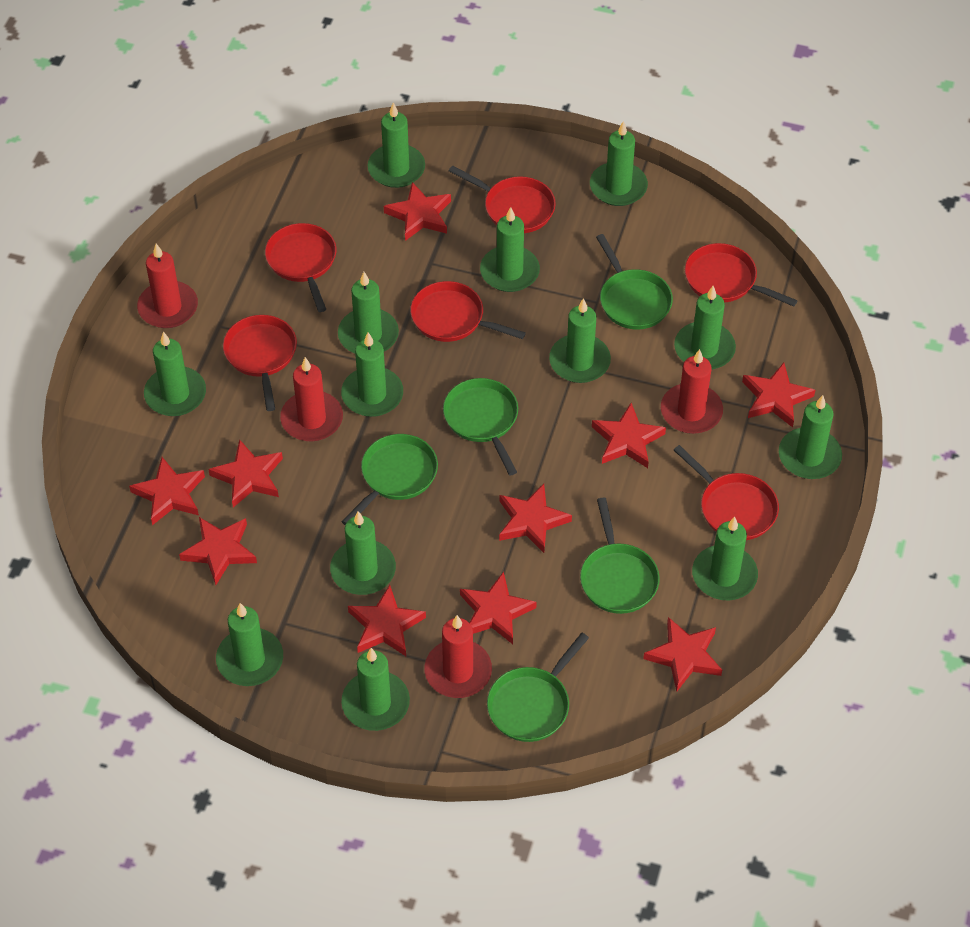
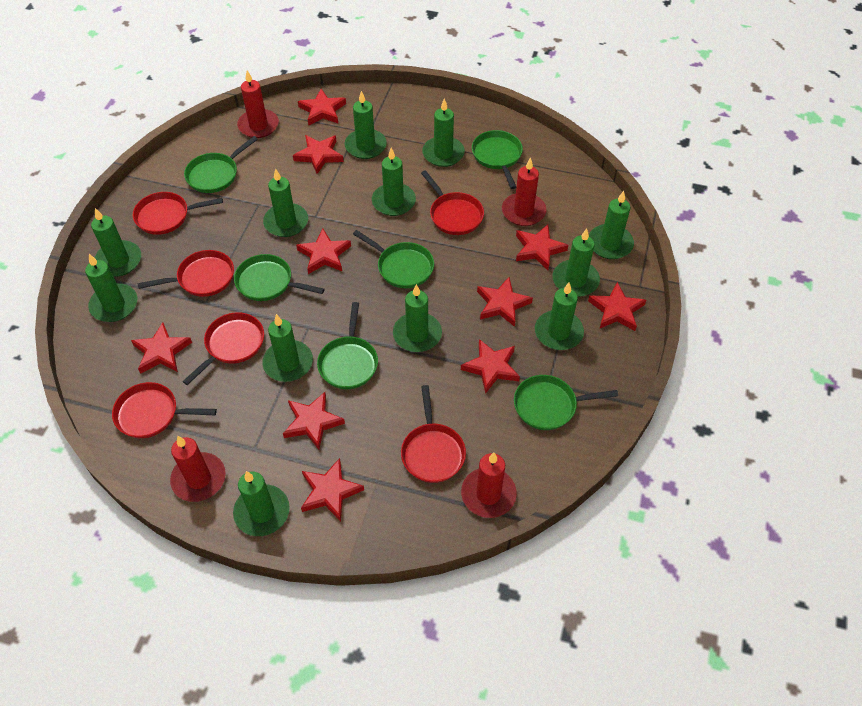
green candle: [144,332,206,416] [216,603,283,686] [330,511,396,595] [338,272,399,353] [341,332,403,417] [341,648,410,731] [368,102,425,188] [480,207,540,292] [549,298,611,383] [590,121,648,206] [674,286,736,370] [692,517,758,600] [779,395,842,479] = 13 -> [85,254,138,322] [91,208,141,277] [233,471,290,536] [262,314,313,382] [263,168,308,237] [345,91,387,159] [372,148,416,216] [393,284,442,352] [422,98,465,167] [535,283,584,350] [553,228,600,297] [589,191,634,259] = 12
green pan: [342,434,438,525] [443,378,518,475] [487,633,589,742] [580,498,660,614] [596,234,673,330] = 5 -> [184,136,258,193] [234,254,325,301] [317,302,378,389] [353,230,434,288] [472,130,523,189] [514,375,618,430] = 6

